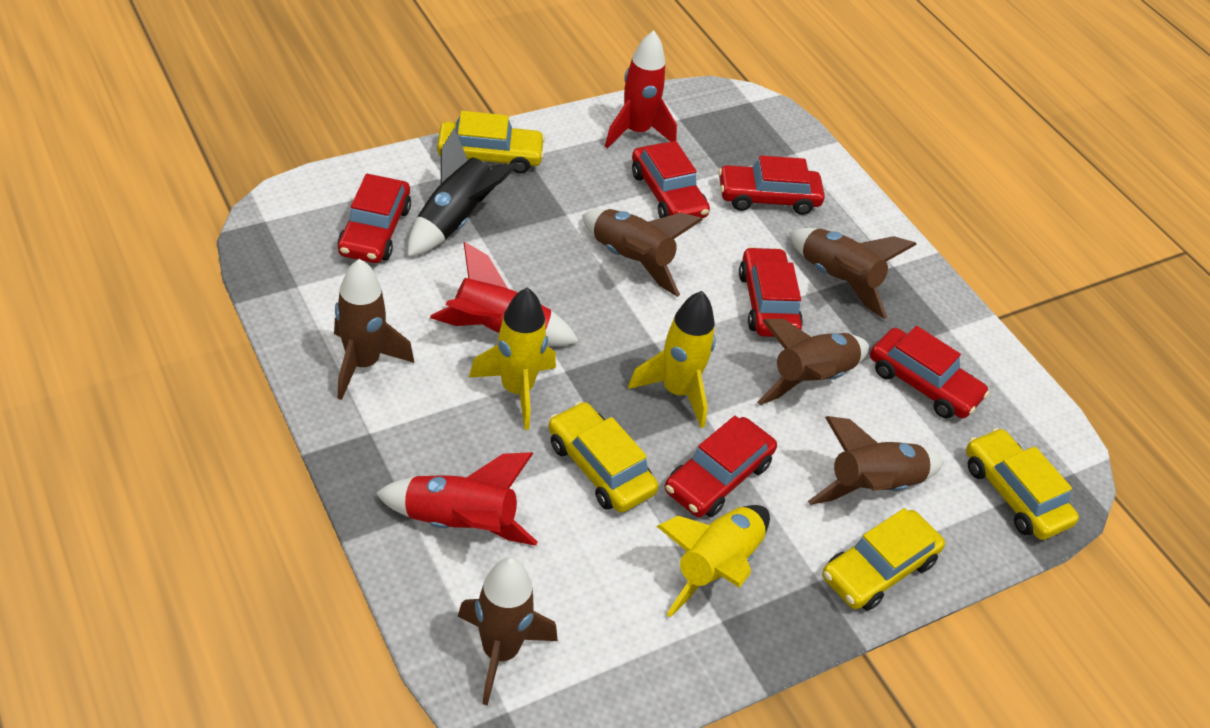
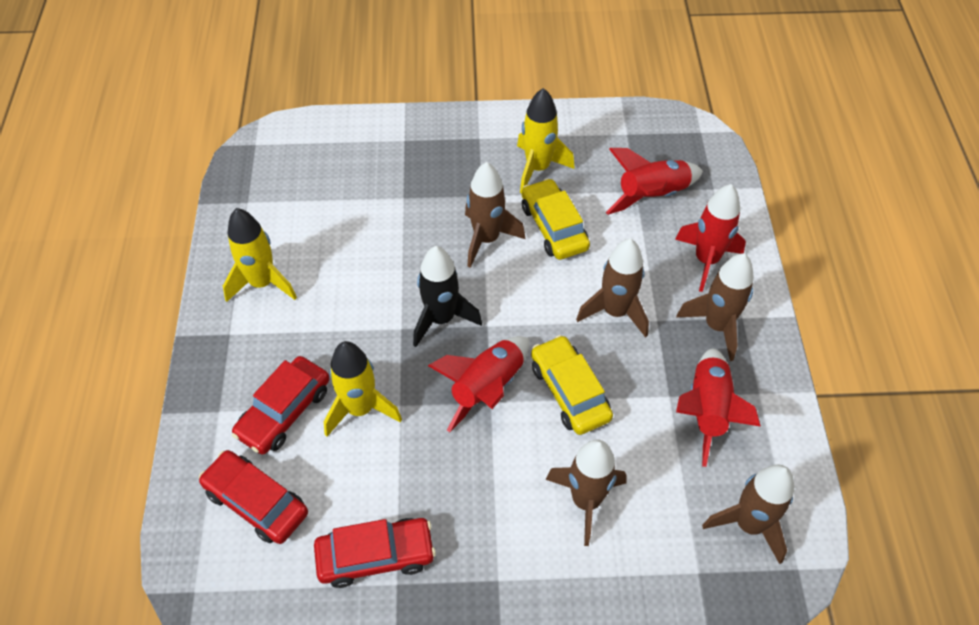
brown rocket: [334,259,414,400] [458,557,557,705] [582,209,703,297] [758,319,869,405] [789,228,917,319] [808,416,944,505] = 6 -> [465,162,525,268] [545,439,627,546] [576,238,649,338] [676,253,754,361] [702,465,794,564] = 5
red car: [337,174,411,263] [632,141,710,218] [665,416,777,517] [718,155,825,215] [739,247,803,337] [870,326,989,418] = 6 -> [199,450,308,544] [232,356,330,455] [314,518,436,588] = 3
red rocket: [375,452,537,546] [430,242,579,346] [605,30,677,148] = 3 -> [428,336,529,432] [606,148,703,215] [675,184,746,292] [676,348,761,467] = 4
yellow car: [437,111,545,173] [548,401,659,513] [822,508,945,611] [966,428,1079,540] = 4 -> [521,178,590,260] [531,335,613,435] = 2

